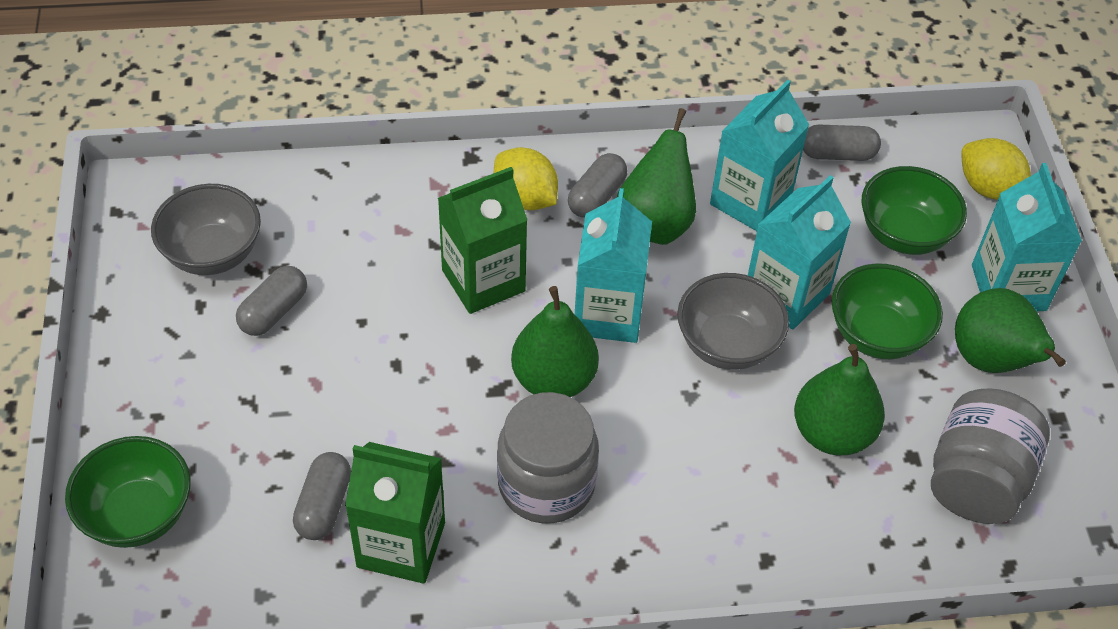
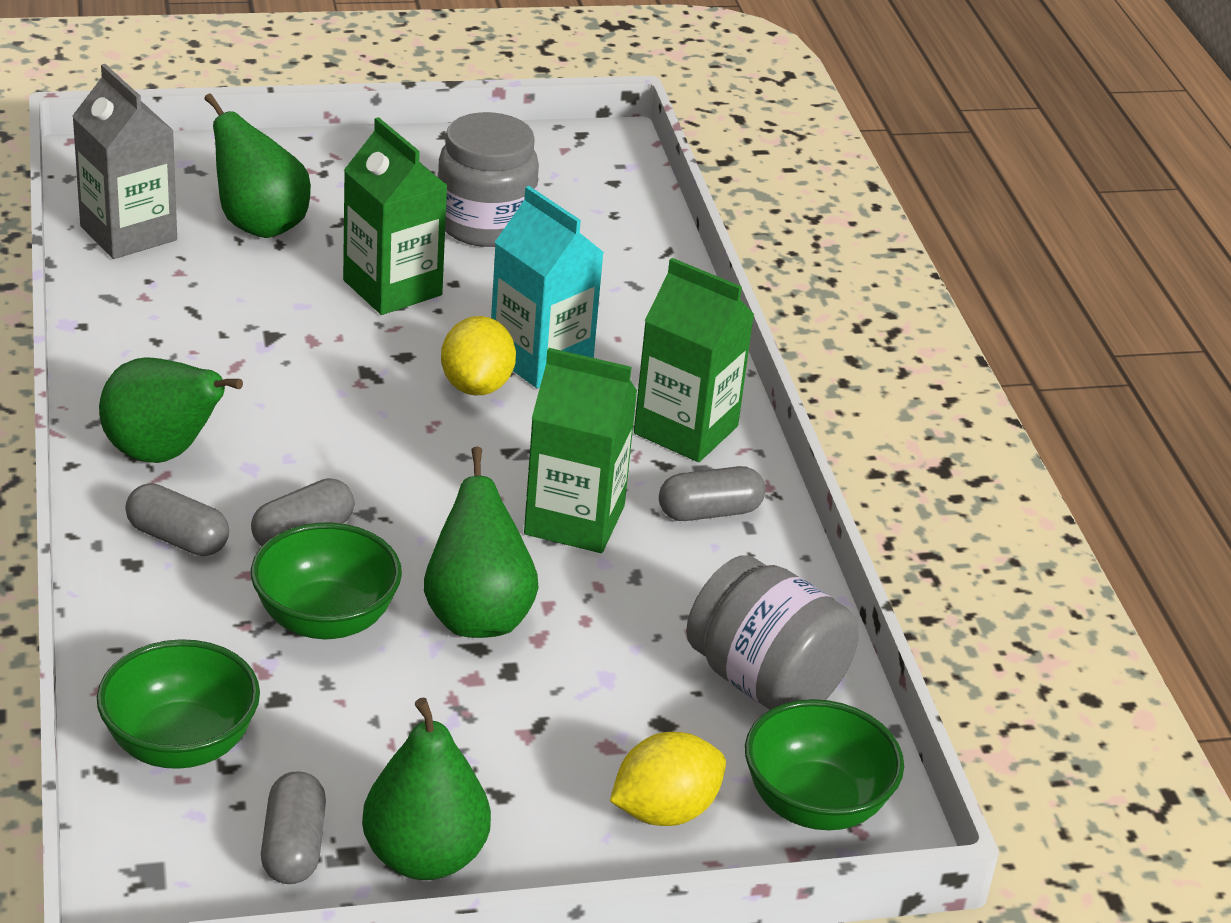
green carton: [345,442,445,584] [438,167,527,314] = 2 -> [343,117,448,315] [524,348,637,553] [634,258,755,462] = 3
grey bowl: [151,184,261,275] [677,273,789,370] = 2 -> none = 0
grey carton: none = 0 -> [72,64,177,259] = 1
turquoise carton: [575,188,652,343] [710,79,809,231] [748,175,851,329] [972,163,1082,311] = 4 -> [491,186,604,388] = 1

